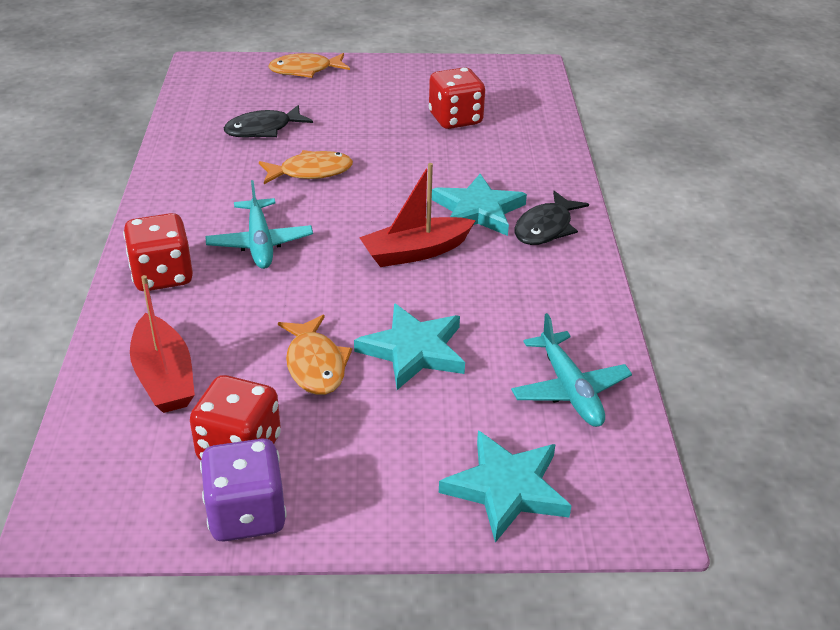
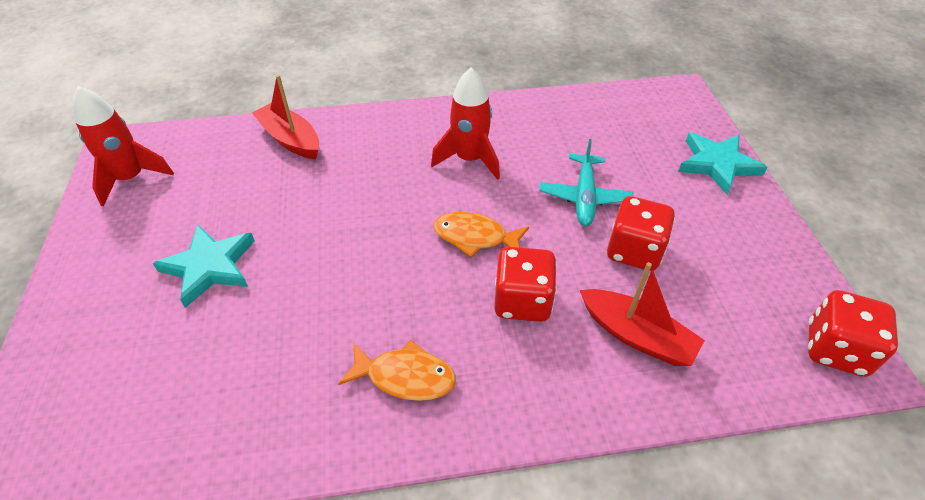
black fish: [224,105,313,138] [514,191,589,245] = 2 -> none = 0
orange fish: [259,150,353,184] [268,53,350,78] [278,315,352,395] = 3 -> [338,340,456,401] [434,212,529,257] = 2
purple dice: [200,439,287,542] = 1 -> none = 0
red rocket: none = 0 -> [73,86,174,207] [431,68,500,180] = 2
turquoise plane: [205,180,313,269] [511,313,632,427] = 2 -> [539,139,633,226] = 1
turquoise star: [354,303,465,390] [432,174,527,236] [439,431,571,543] = 3 -> [153,225,255,308] [678,132,767,194] = 2

